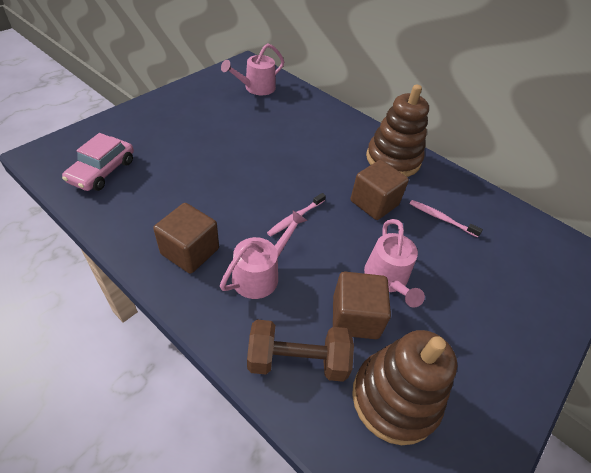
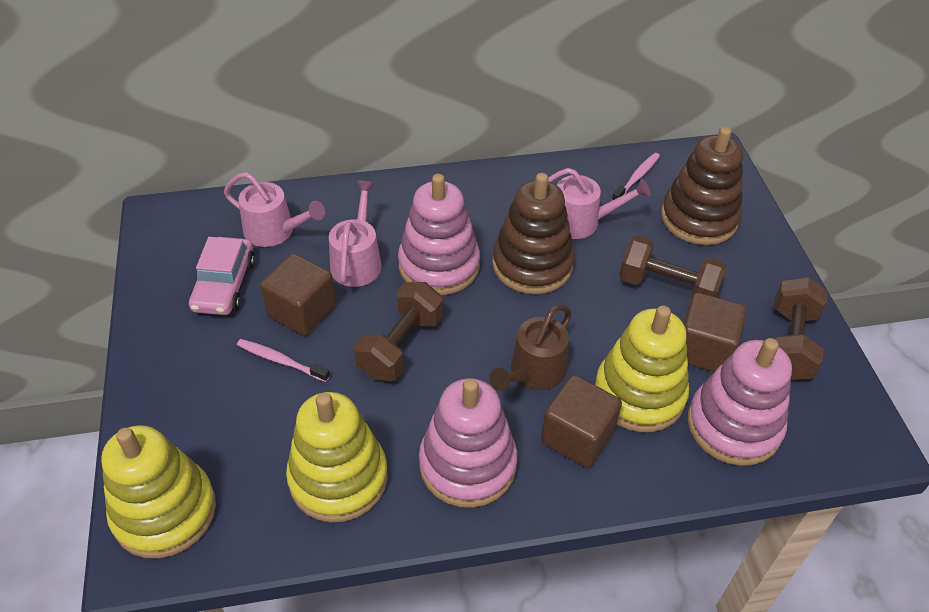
brown dumbbell: [247,320,354,382] = 1 -> [354,282,443,381] [619,235,726,298] [774,277,828,380] = 3
brown watering can: none = 0 -> [489,305,572,391] = 1
pink stacking toy: none = 0 -> [398,174,480,295] [419,378,518,508] [688,338,792,466] = 3
yellow stacking toy: none = 0 -> [101,425,216,558] [286,392,388,523] [595,306,689,432] = 3

